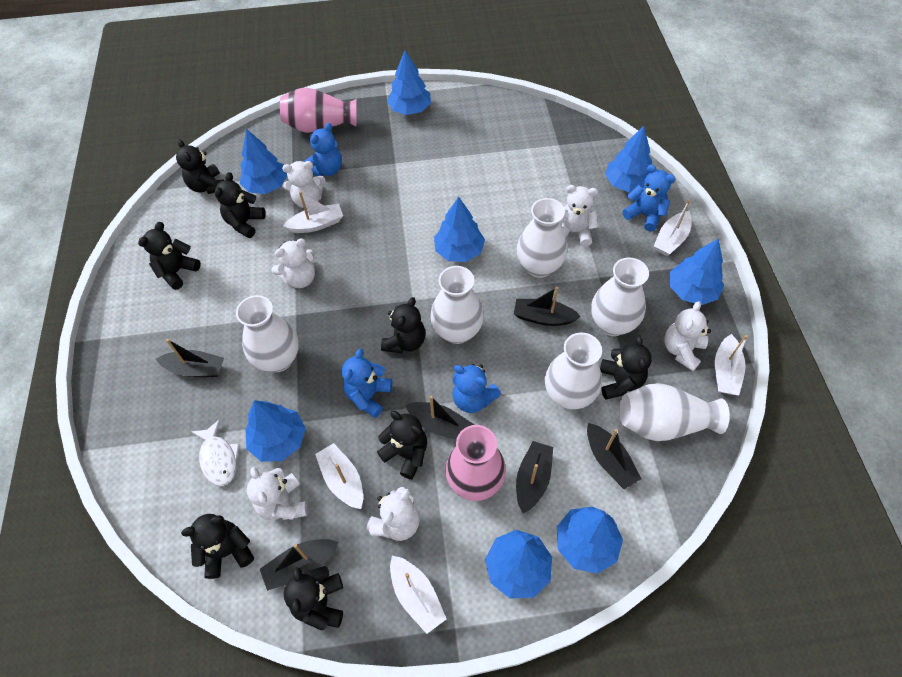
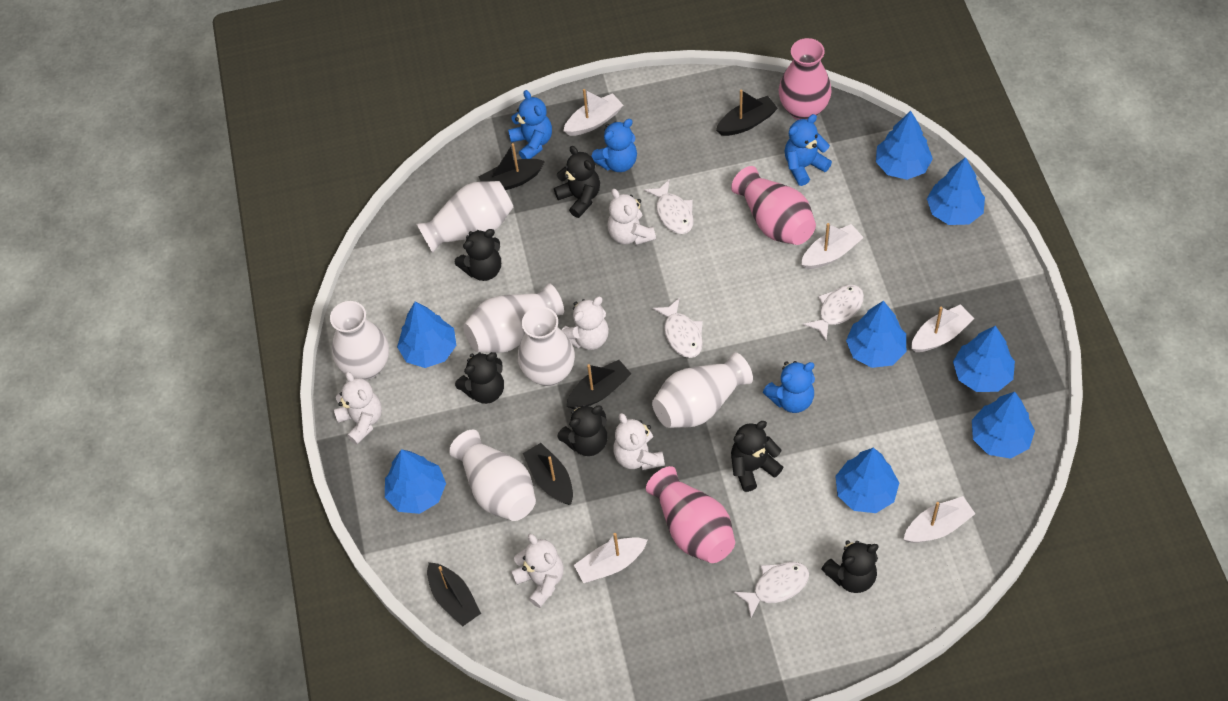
black boat: [156,339,224,377] [260,539,339,591] [406,396,474,439] [514,287,581,326] [516,441,553,513] [587,423,642,489] = 6 -> [427,562,481,626] [479,143,545,190] [523,443,573,505] [566,360,631,409] [716,89,778,136] = 5
black teddy bear: [138,222,201,290] [176,139,224,194] [181,514,254,579] [215,172,266,238] [284,566,343,631] [377,411,427,479] [381,297,425,353] [600,336,652,400] = 8 -> [455,229,501,281] [455,352,504,404] [554,146,600,218] [557,405,608,456] [731,421,783,492] [821,540,879,593] = 6
pink vase: [280,88,357,133] [445,425,506,501] = 2 -> [646,466,735,563] [731,166,816,245] [778,38,832,120] = 3
white fish: [191,419,240,486] = 1 -> [644,179,694,234] [653,298,703,358] [733,562,809,618] [803,285,864,341] = 4
white teddy bear: [247,467,308,521] [271,238,315,288] [282,161,325,209] [367,487,420,541] [560,185,598,247] [664,301,711,371] = 6 -> [334,372,382,445] [511,534,564,608] [562,297,609,350] [607,189,656,245] [613,413,665,470] = 5

